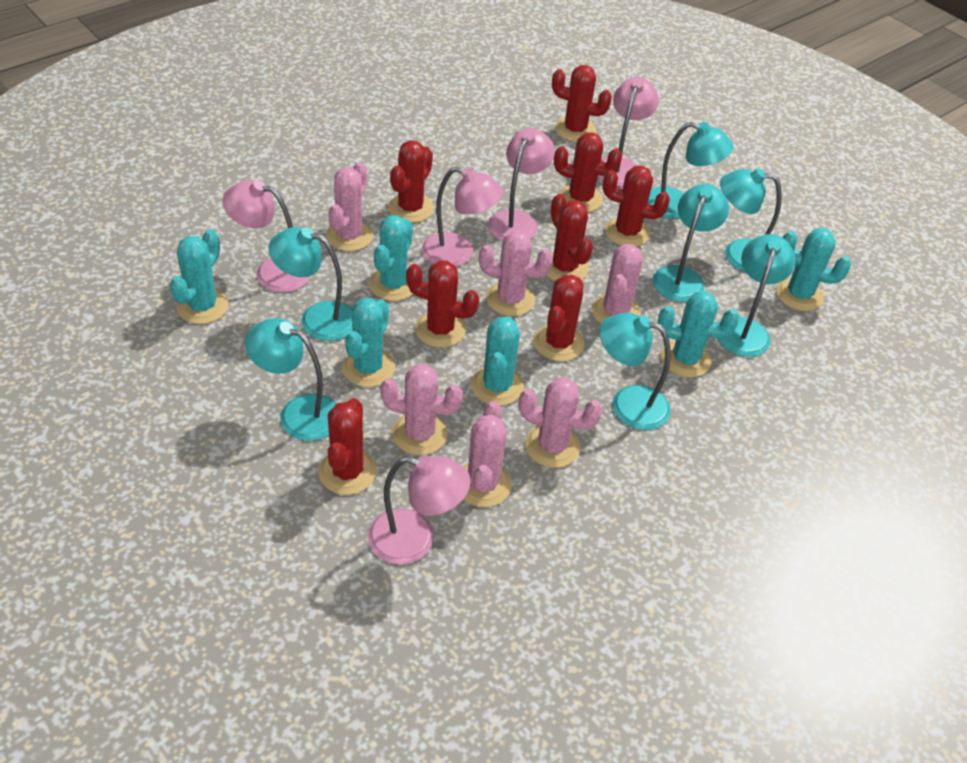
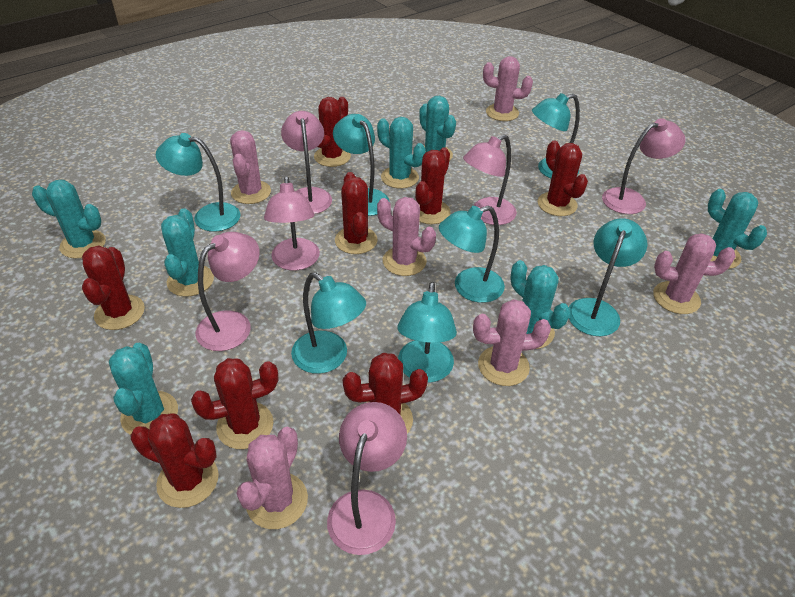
pink lamp: [222,180,310,292] [368,455,471,565] [422,167,503,267] [488,128,555,241] [598,77,659,187] = 5 -> [196,232,260,351] [264,176,320,270] [281,111,332,214] [327,402,407,555] [463,135,517,225] [602,118,686,214] = 6
turquoise cactus: [170,229,229,324] [342,298,395,387] [369,215,413,301] [471,316,524,406] [658,291,740,378] [776,228,851,311] = 6 -> [32,180,106,259] [109,343,178,435] [161,208,214,297] [377,117,426,189] [419,96,456,161] [510,260,570,349] [708,189,767,269] = 7

